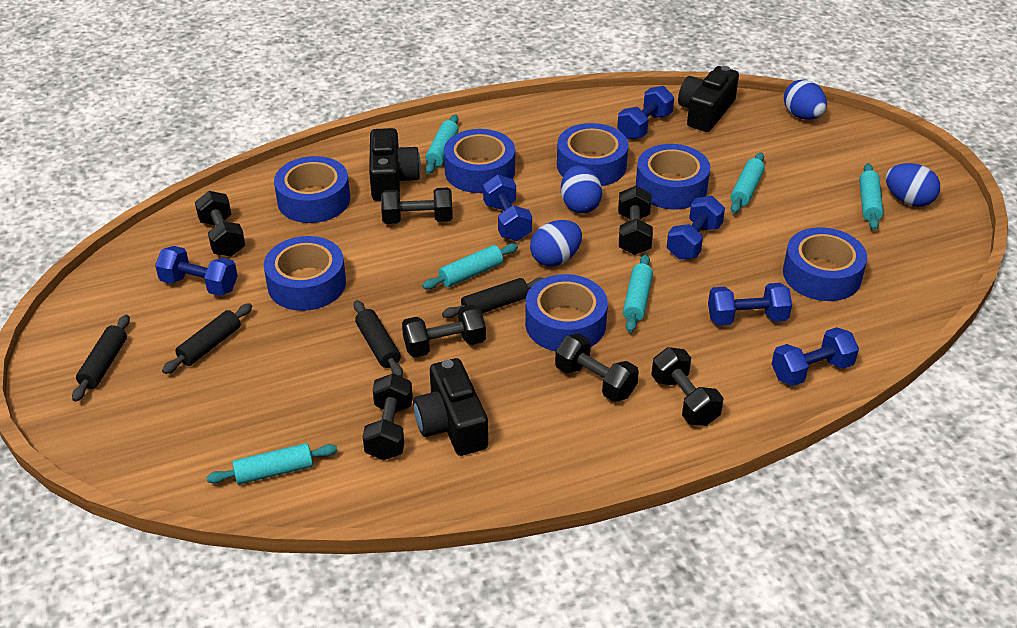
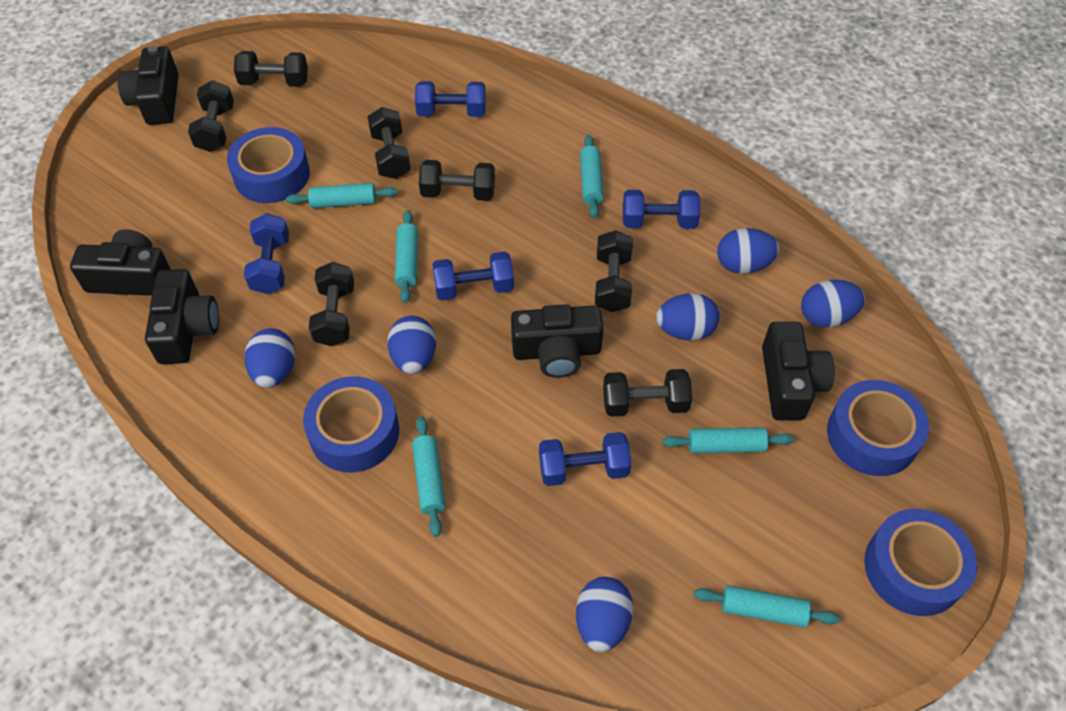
black camera: [369,128,421,201] [413,358,488,456] [678,66,739,132] = 3 -> [70,229,171,296] [117,46,179,125] [145,269,219,364] [511,304,604,378] [762,322,835,420] = 5
black rolling pin: [72,315,130,402] [162,303,252,374] [354,300,403,377] [442,277,544,318] = 4 -> none = 0
blue dumbbell: [155,246,238,296] [483,175,532,241] [617,86,674,139] [667,196,725,260] [708,283,792,325] [772,327,859,386] = 6 -> [244,213,289,294] [415,81,486,117] [432,252,514,301] [539,432,631,486] [623,190,700,229] = 5
blue egg: [530,220,582,266] [561,166,602,213] [784,79,827,120] [886,163,940,207] = 4 -> [244,328,295,388] [387,316,436,374] [576,577,633,652] [656,293,720,340] [717,228,779,274] [801,280,865,327] = 6
blue tape: [264,236,346,311] [274,156,350,223] [444,129,515,193] [525,274,608,351] [557,123,628,186] [636,144,710,209] [783,227,867,301] = 7 -> [227,127,310,203] [303,376,399,472] [827,380,929,476] [864,509,977,616] = 4

